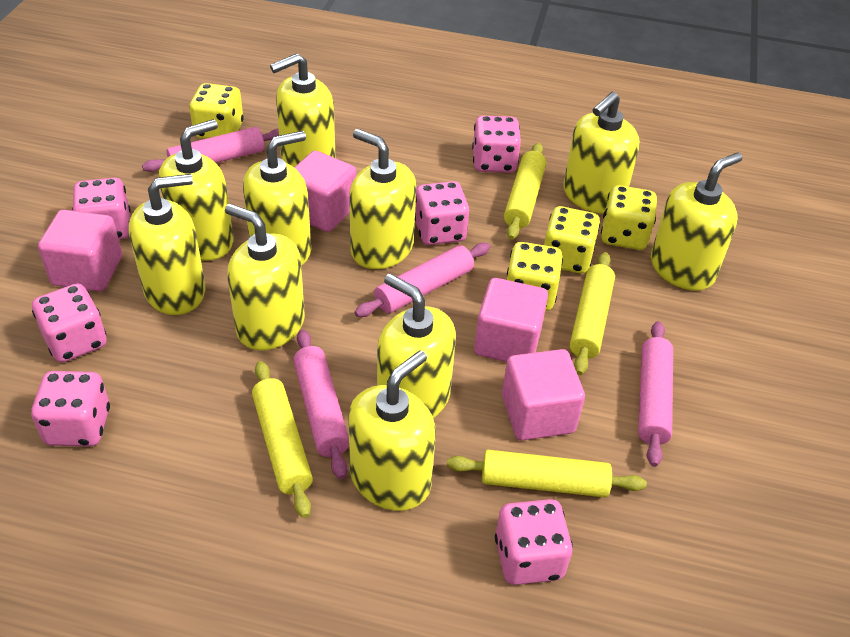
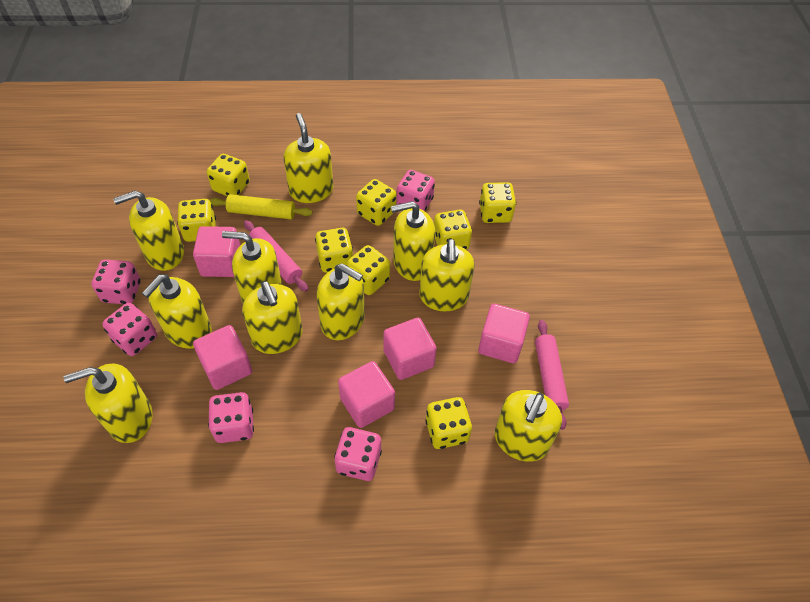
pink cube: [38,210,122,292] [294,151,356,232] [474,278,548,362] [502,349,585,441] = 4 -> [193,226,240,277] [193,325,252,390] [338,361,395,428] [383,318,437,380] [478,304,530,363] = 5
pink dice: [31,371,110,447] [32,283,107,363] [72,178,131,239] [415,181,469,245] [472,116,521,173] [495,499,573,585] = 6 -> [92,259,141,304] [102,303,157,356] [208,392,254,443] [334,427,382,481] [396,170,435,211] = 5
pink rolling pin: [142,127,279,172] [293,329,349,479] [354,243,490,317] [638,321,673,467] = 4 -> [244,220,308,292] [535,320,569,430] = 2
yellow dice: [189,83,244,139] [507,242,563,311] [544,206,600,274] [601,185,657,250] = 4 -> [177,199,216,242] [207,154,250,196] [315,228,353,273] [347,245,390,295] [356,179,397,226] [425,397,472,449] [434,210,472,250] [479,182,516,223] = 8
yellow rolling pin: [252,361,313,518] [447,450,647,498] [504,143,546,240] [570,252,615,375] = 4 -> [209,194,313,219] = 1

